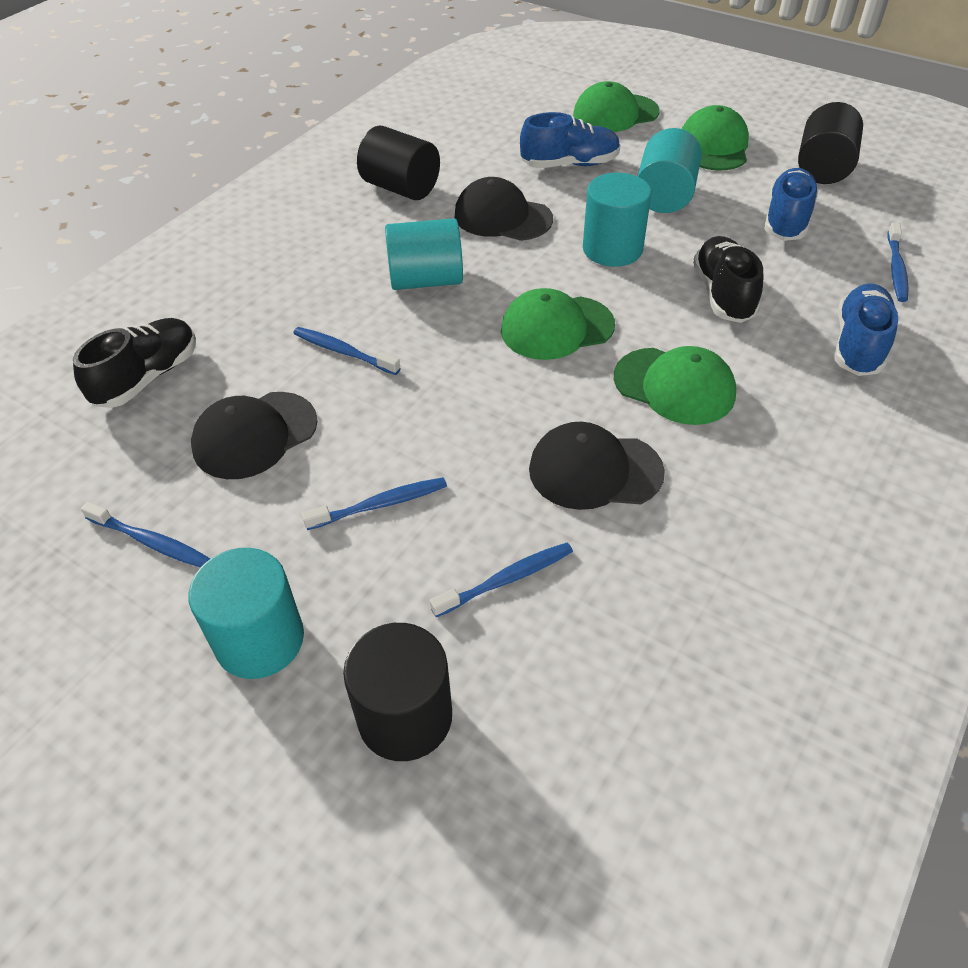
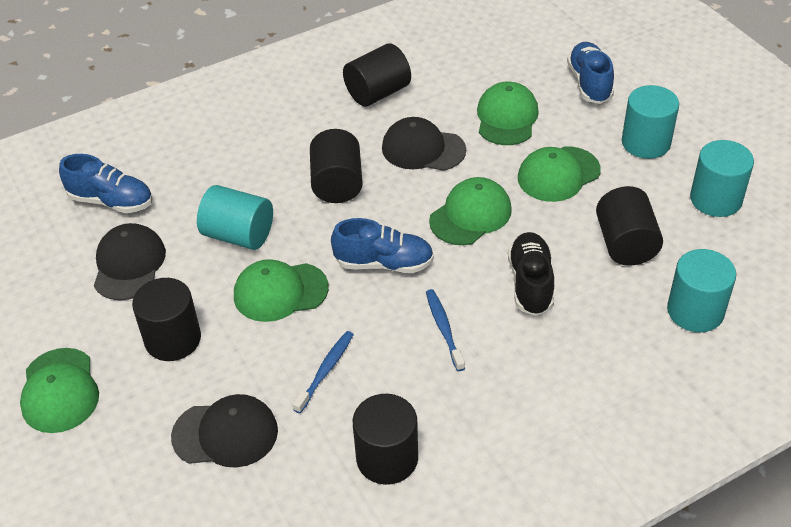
black cylinder: [343,623,452,761] [357,126,440,200] [798,102,863,184] = 3 -> [132,278,201,361] [310,129,363,203] [343,43,411,107] [353,394,418,485] [596,186,663,266] = 5
black shoe: [73,318,196,408] [693,236,763,323] = 2 -> [508,232,554,316] = 1
blue toothbrush: [81,502,210,568] [293,327,401,375] [302,477,447,530] [430,543,573,617] [887,222,909,302] = 5 -> [293,331,354,413] [426,289,465,371] = 2
green cap: [501,288,615,360] [573,81,660,132] [614,346,736,425] [682,105,749,171] = 4 -> [20,348,99,433] [234,259,329,322] [429,177,512,245] [477,82,539,145] [518,146,601,202] = 5

